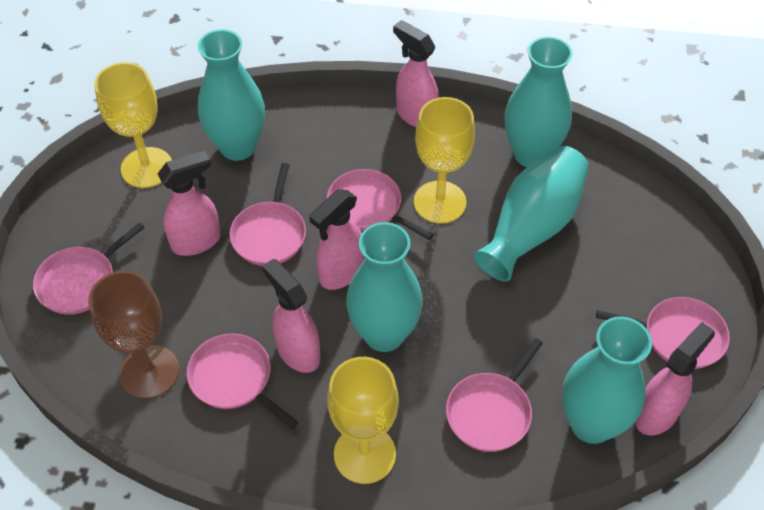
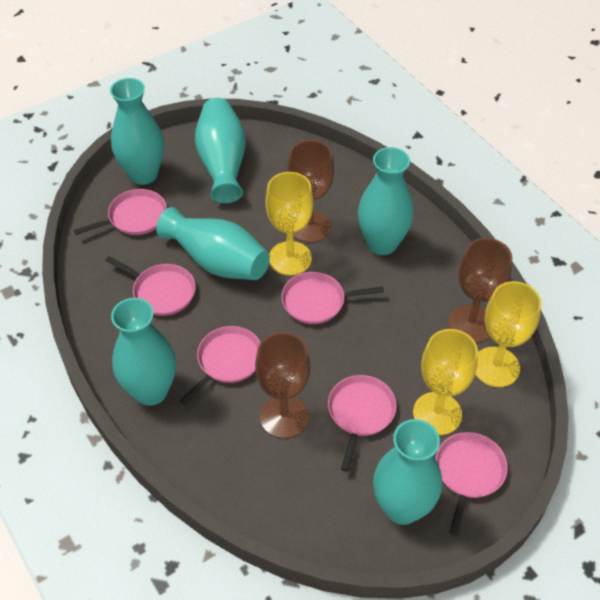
brown goblet: [88,271,179,399] = 1 -> [255,332,310,439] [287,140,334,243] [448,238,512,343] = 3
pink spray bottle: [158,151,221,256] [262,259,321,373] [309,189,364,290] [393,20,439,127] [635,322,715,435] = 5 -> none = 0
turquoise vase: [198,29,265,161] [346,222,423,352] [474,146,589,281] [504,37,573,167] [562,317,652,444] = 5 -> [110,78,164,185] [111,298,176,406] [156,207,270,280] [195,98,246,203] [358,147,414,255] [373,419,442,525] = 6

